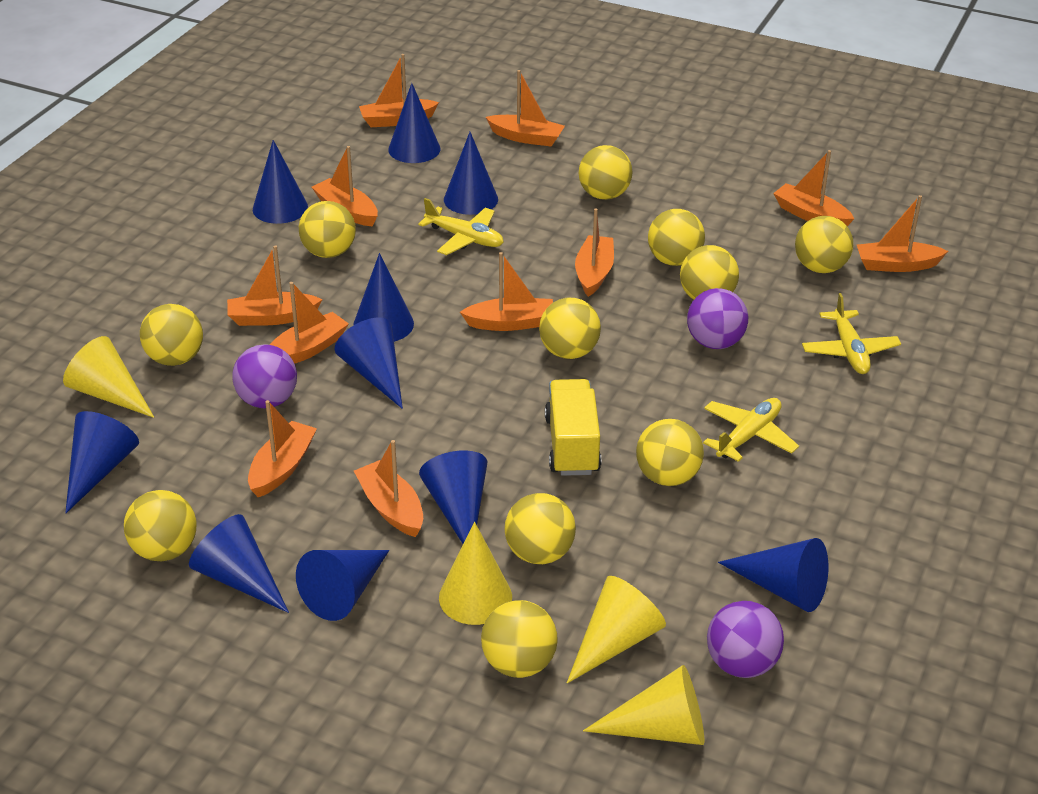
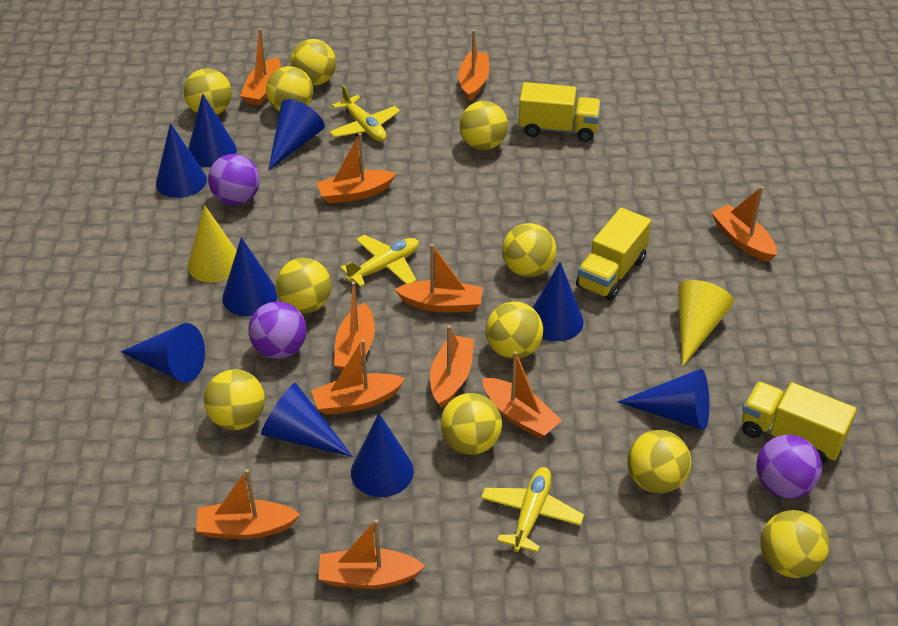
blue cone: [65,411,139,513] [189,514,289,613] [253,140,308,224] [296,550,389,621] [334,318,403,409] [353,253,414,342] [388,83,440,163] [419,450,488,544] [444,132,498,215] [718,538,828,612] = 10 -> [121,323,205,383] [156,123,207,198] [188,94,237,167] [222,237,278,316] [261,383,353,457] [268,99,325,171] [351,413,414,497] [532,262,584,341] [618,369,709,430] = 9
yellow cone: [63,336,154,418] [439,522,512,625] [567,576,666,683] [583,665,704,745] = 4 -> [187,205,237,283] [678,280,734,366] = 2
yellow truck: [545,379,601,476] = 1 -> [518,82,601,142] [576,208,651,301] [742,382,857,464] = 3

